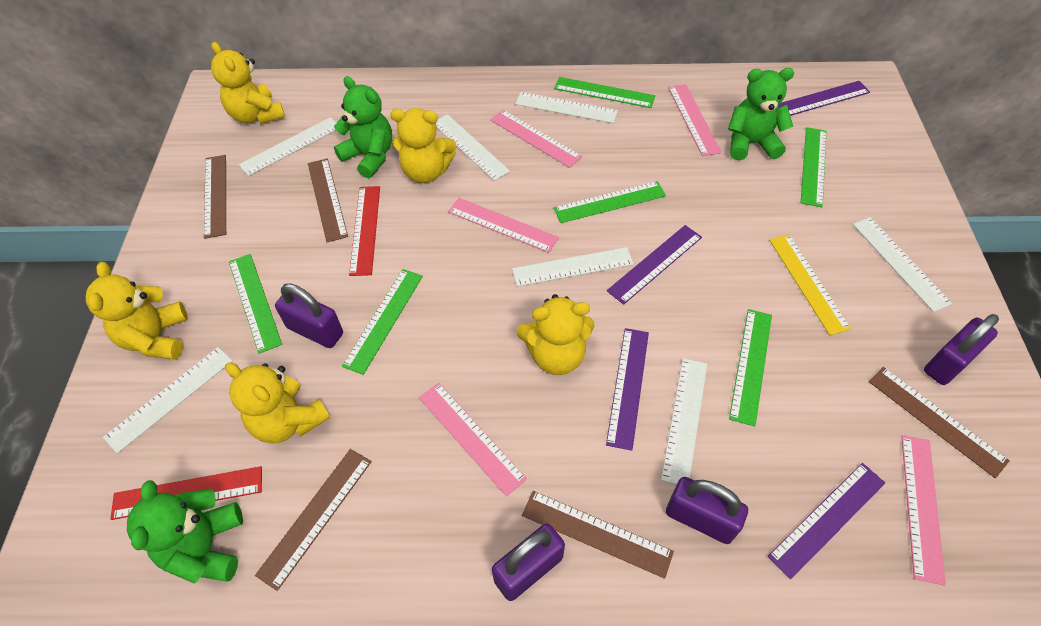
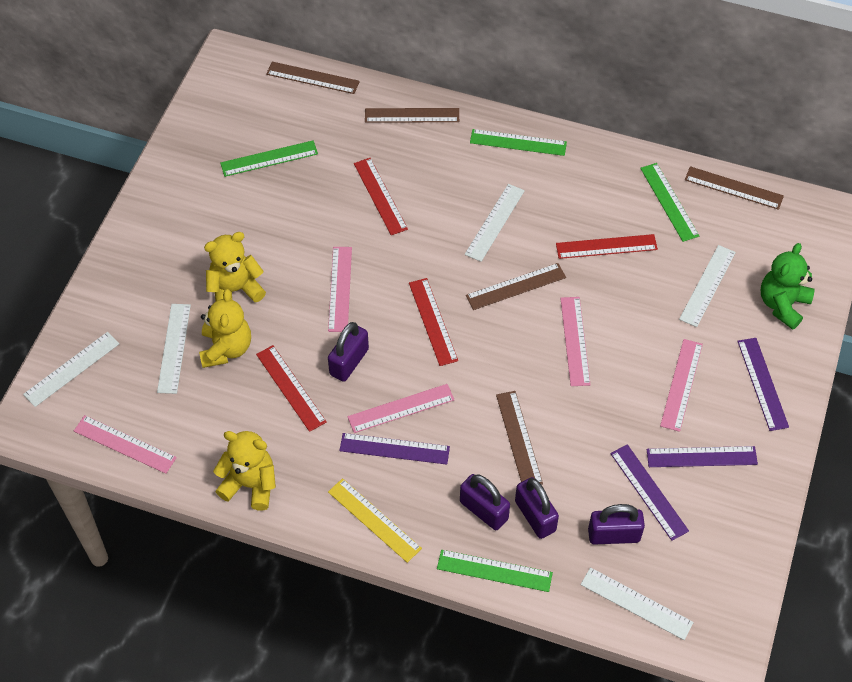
green ruler: [229,254,282,354] [342,269,423,375] [554,77,655,108] [554,181,666,223] [729,309,772,426] [801,127,826,207] = 6 -> [220,141,318,177] [437,550,553,592] [470,129,567,156] [640,163,699,242] = 4
green teddy bear: [127,480,243,584] [334,76,392,178] [728,68,794,160] = 3 -> [761,243,815,330] = 1
red ruler: [111,466,262,520] [349,186,380,276] = 2 -> [256,345,327,432] [354,158,408,235] [409,278,458,366] [556,234,658,259] = 4
white ruler: [103,347,233,454] [239,117,336,176] [436,114,510,181] [512,247,634,287] [515,92,618,123] [661,358,707,484] [853,217,952,312] = 7 -> [23,332,120,407] [157,304,191,394] [465,184,525,262] [581,567,694,640] [679,245,736,327] = 5
yellow teddy bear: [86,262,188,360] [211,42,285,124] [225,363,330,443] [390,108,456,183] [517,294,594,375] = 5 -> [199,289,251,368] [204,232,266,302] [213,431,276,511] = 3

